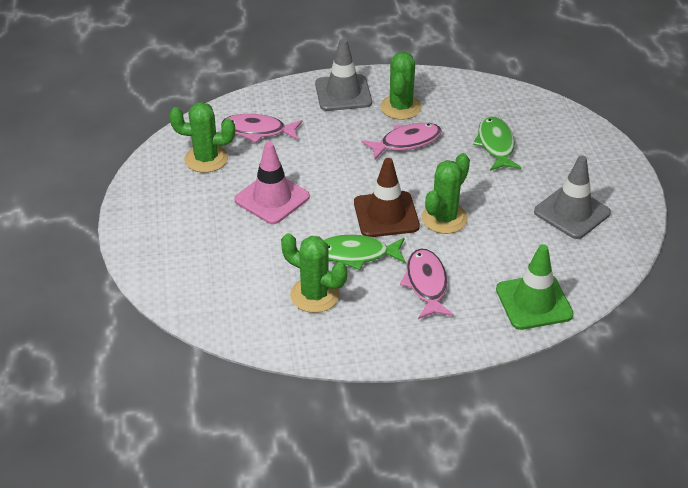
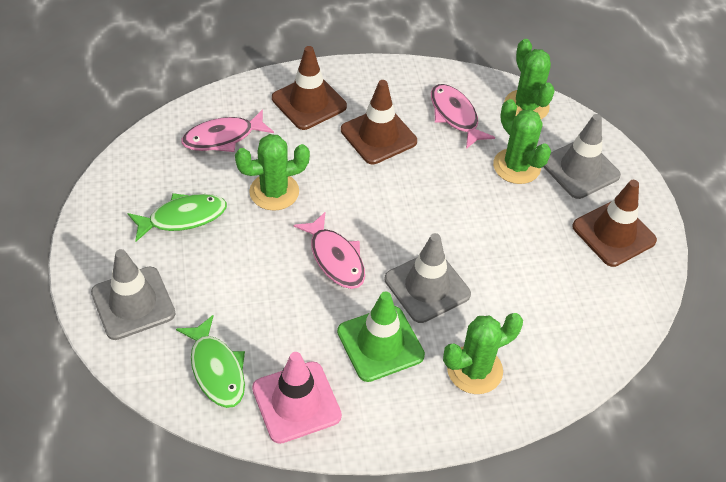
brown traffic cone: [354,158,420,237] = 1 -> [272,46,347,130] [341,80,417,164] [572,180,657,267] = 3
grey traffic cone: [315,39,372,111] [534,156,611,239] = 2 -> [91,249,175,340] [384,233,471,323] [544,114,621,199] = 3

